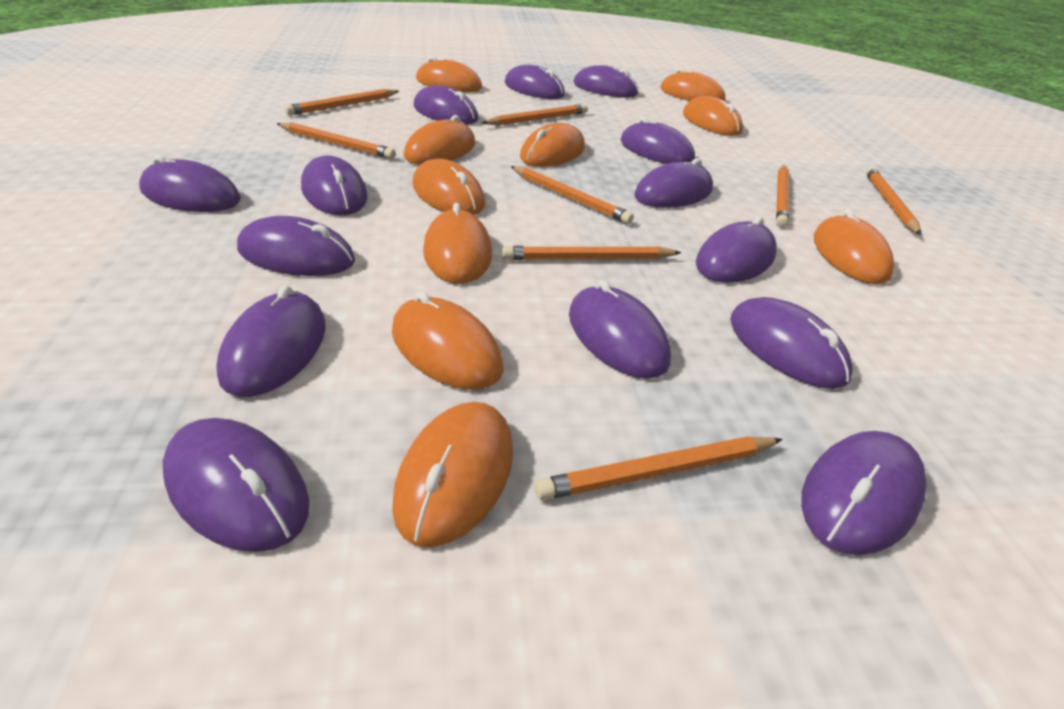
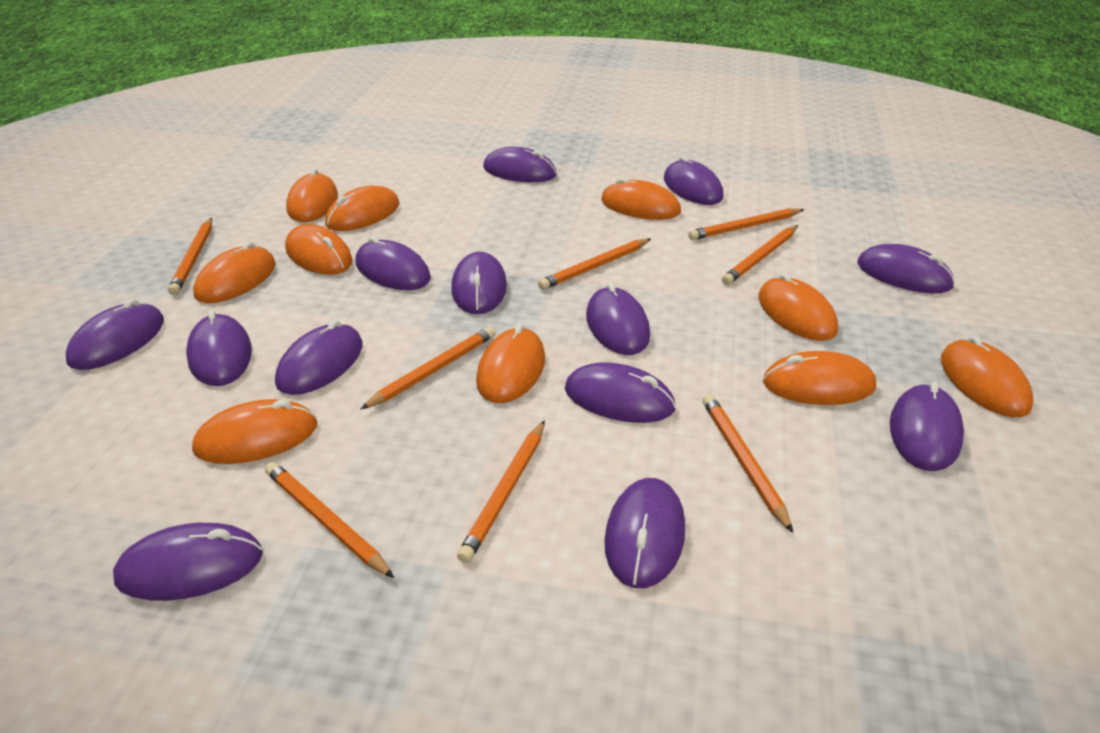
purple mouse: [139,155,241,212] [163,418,309,552] [216,286,326,397] [237,216,355,276] [301,156,368,215] [414,85,478,125] [505,65,565,99] [569,280,671,379] [573,65,639,98] [621,117,695,164] [634,158,713,208] [696,217,777,283] [730,297,852,389] [801,431,927,555] = 14 -> [66,299,164,370] [113,523,263,601] [186,310,252,386] [275,320,363,395] [355,236,431,290] [451,252,507,314] [483,147,557,182] [565,362,676,423] [586,283,650,355] [604,478,685,588] [664,156,723,205] [857,244,955,293] [890,382,964,471] = 13

